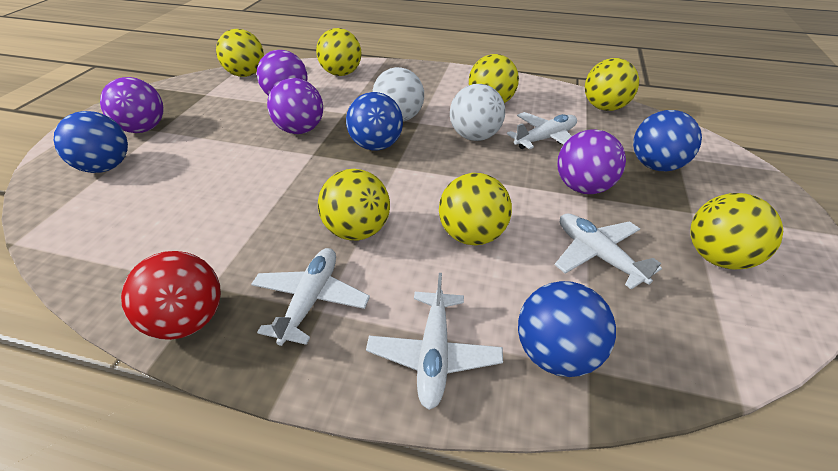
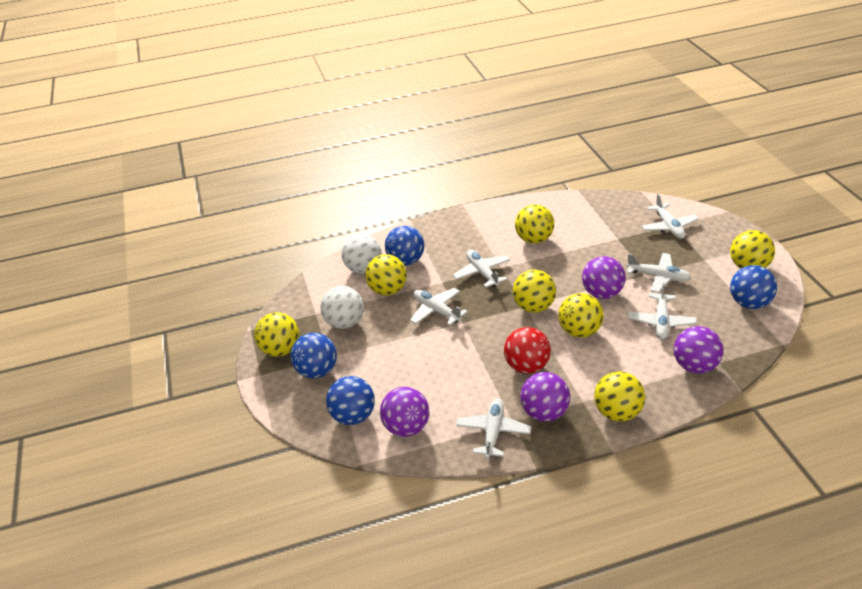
white plane: [251,248,370,346] [366,273,503,410] [507,112,577,149] [555,213,662,289] = 4 -> [410,288,468,325] [453,250,510,288] [456,398,532,459] [627,253,691,293] [628,282,697,340] [641,194,699,239] = 6

